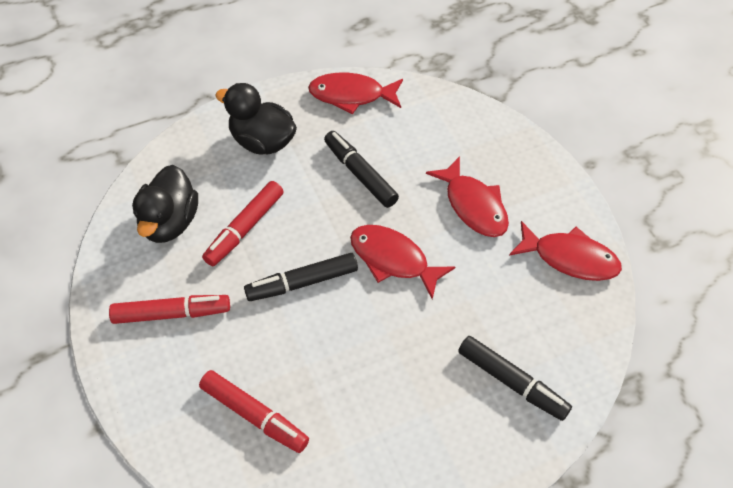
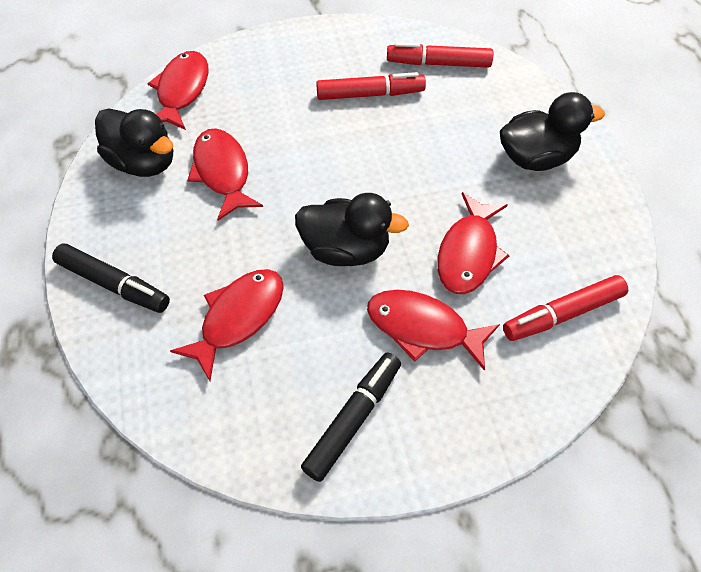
black duck: [132,165,198,243] [215,83,297,155] = 2 -> [95,108,173,177] [295,193,409,266] [500,92,605,171] = 3
black marker: [244,253,358,301] [324,131,399,208] [458,336,572,421] = 3 -> [52,244,170,313] [301,352,401,482] = 2
red fish: [308,73,403,114] [350,225,455,299] [426,156,509,237] [509,221,622,281] = 4 -> [147,51,208,130] [170,269,284,381] [187,129,263,221] [367,290,500,371] [437,192,510,294] = 5

